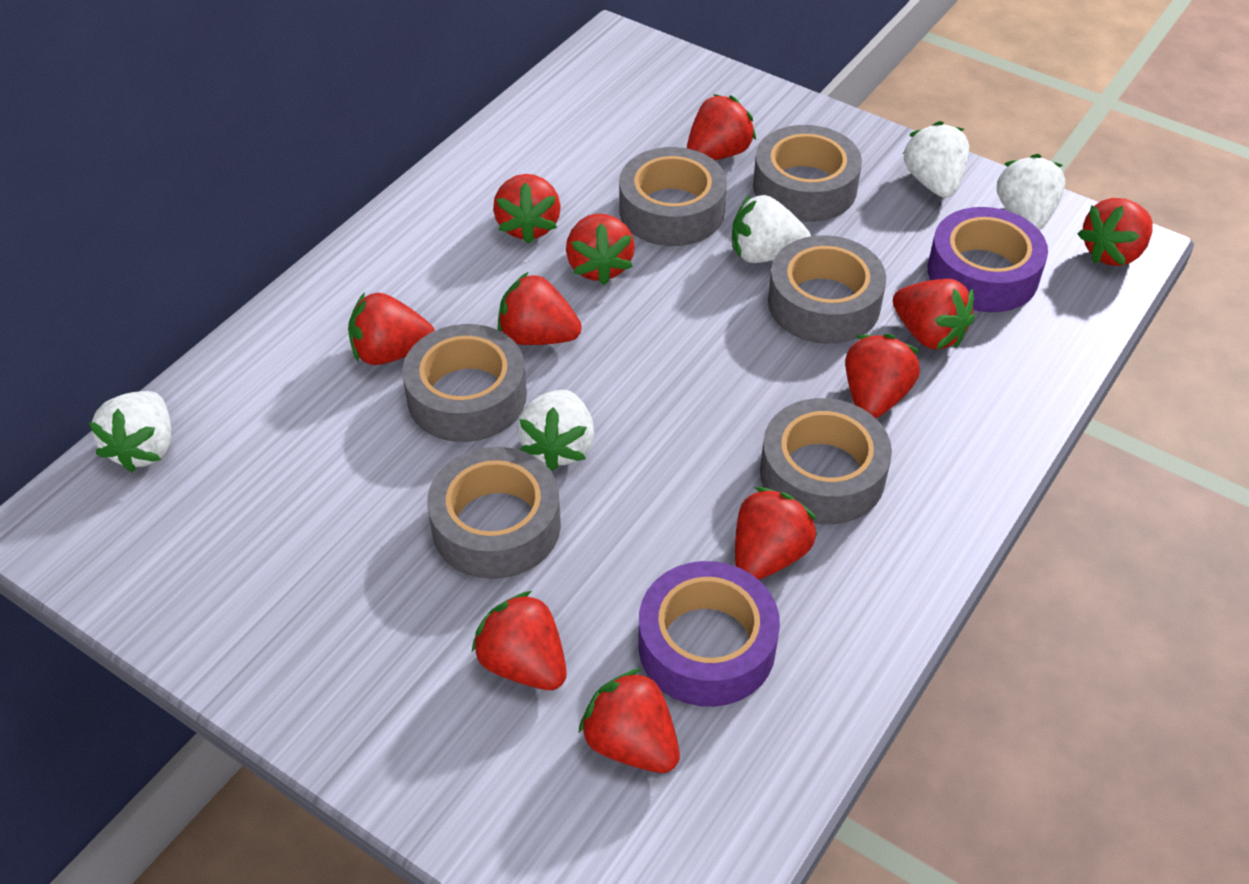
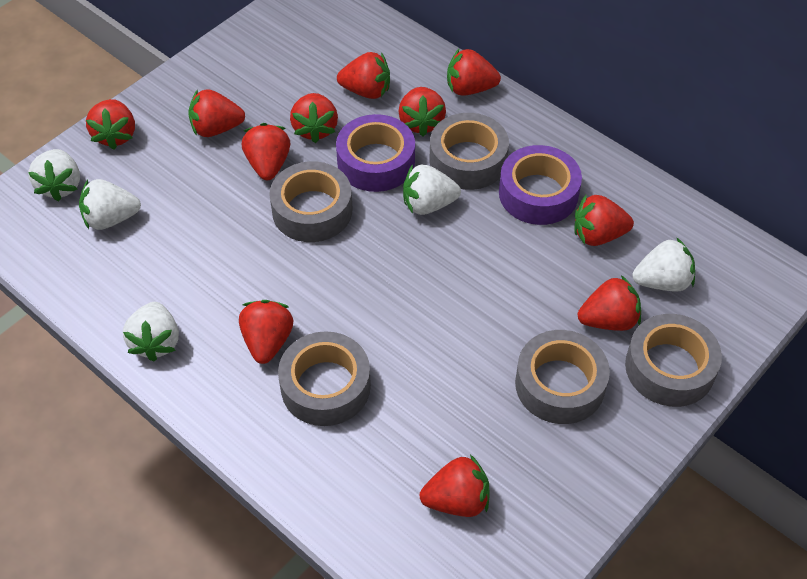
grey tape: [402,324,527,442] [427,447,561,579] [619,147,727,246] [753,125,862,222] [760,398,892,524] [768,235,886,344] = 6 -> [269,161,352,242] [278,331,371,426] [430,113,509,190] [515,330,610,424] [625,314,722,407] = 5

